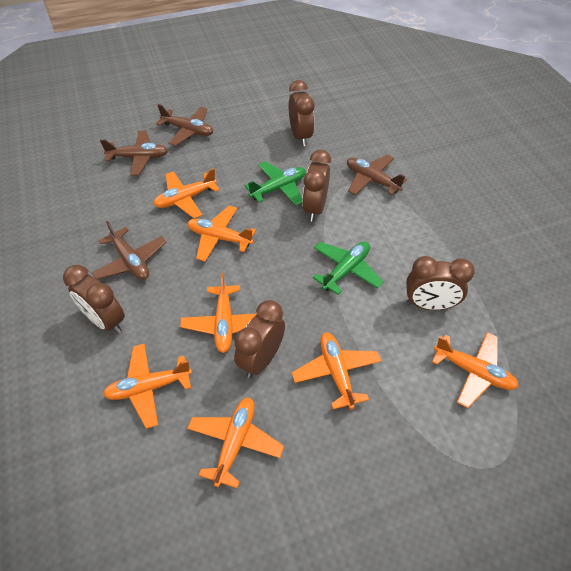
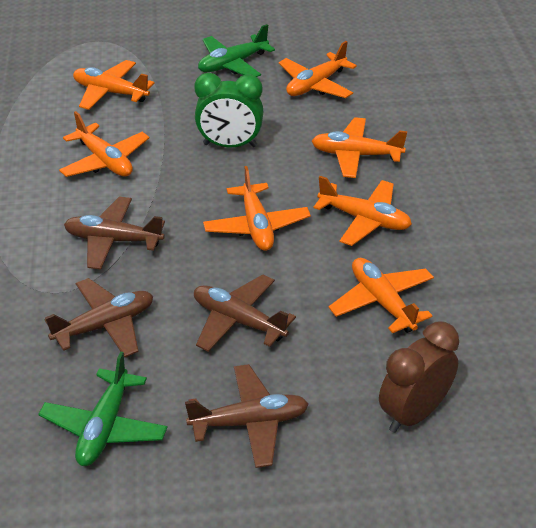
brown clock: [63,265,125,334] [234,300,285,378] [289,80,315,146] [302,150,331,221] [406,256,475,310] = 5 -> [379,321,459,433] = 1
green clock: none = 0 -> [194,73,264,147] = 1

